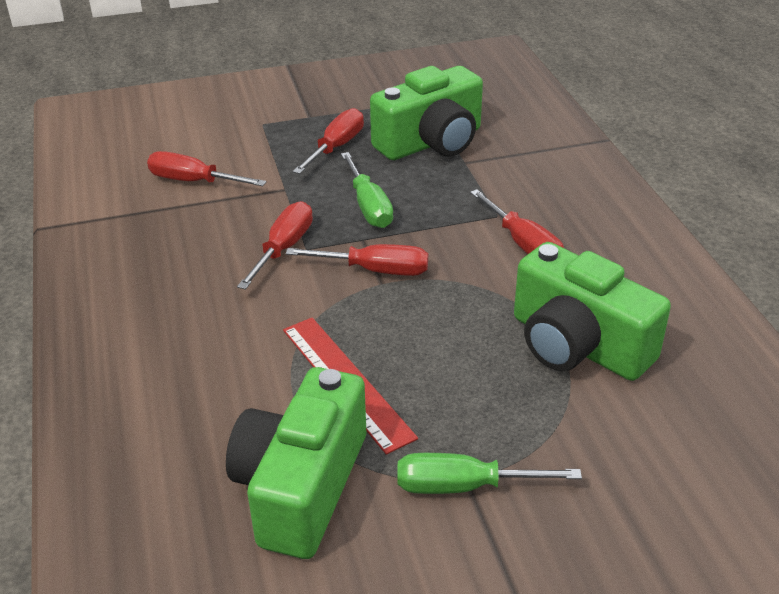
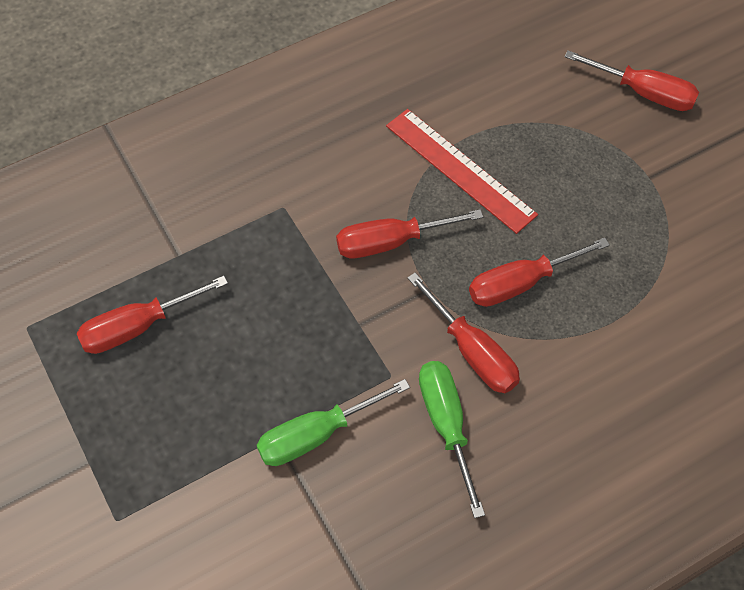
green camera: [226,367,366,559] [370,66,483,160] [514,242,671,381] = 3 -> none = 0

